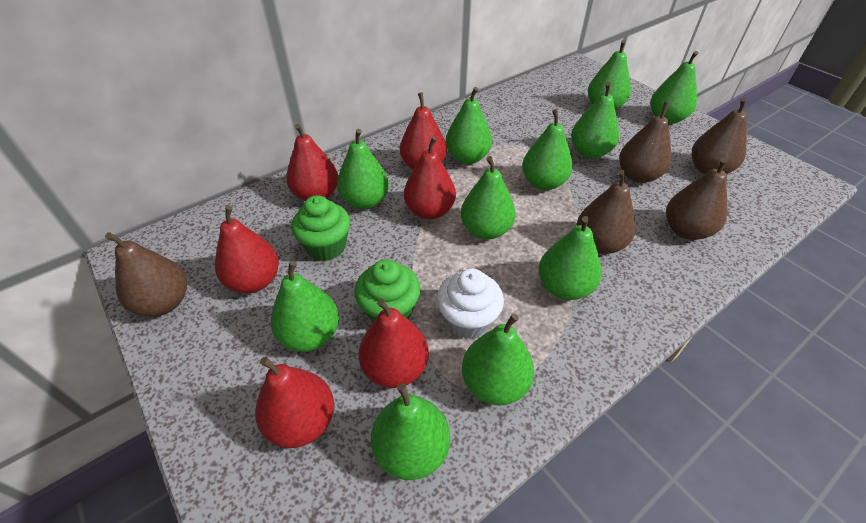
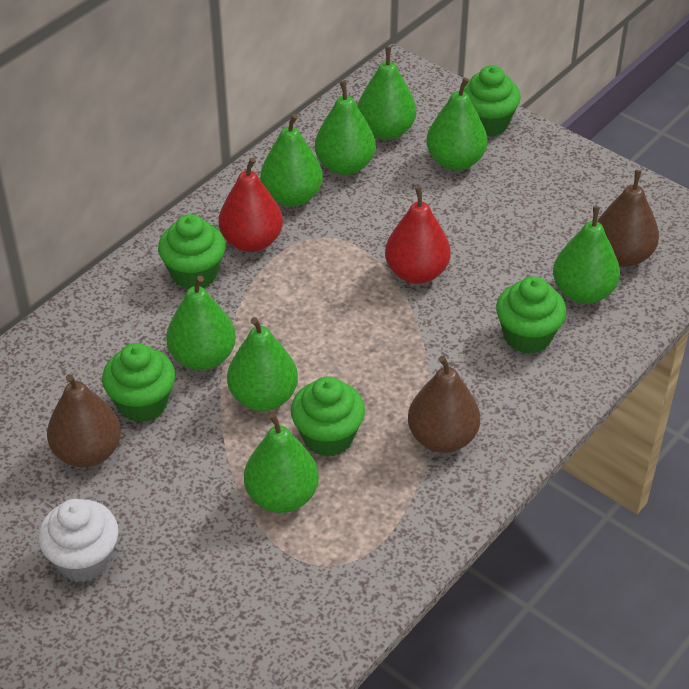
brown pear: [105,232,187,317] [577,170,636,254] [619,102,671,183] [666,158,727,240] [692,98,747,174] = 5 -> [47,374,121,467] [408,356,480,453] [597,170,659,267] = 3
green cupcake: [292,195,350,261] [355,259,421,322] = 2 -> [102,343,175,422] [158,214,226,289] [291,376,365,457] [464,65,521,137] [496,276,566,354] = 5
green pear: [271,261,339,351] [337,129,389,209] [371,383,450,480] [446,87,492,164] [461,156,516,240] [462,314,534,405] [522,109,573,190] [538,216,602,300] [571,82,619,159] [588,40,631,110] [651,51,698,124] = 11 -> [166,276,236,370] [227,317,298,411] [244,413,319,513] [260,114,323,207] [315,81,376,175] [357,47,416,140] [426,77,488,171] [553,206,620,304] = 8
red pear: [215,206,279,293] [255,356,334,448] [287,124,338,201] [358,298,429,388] [400,92,447,169] [404,137,456,219] = 6 -> [219,158,283,252] [385,187,451,284] = 2

